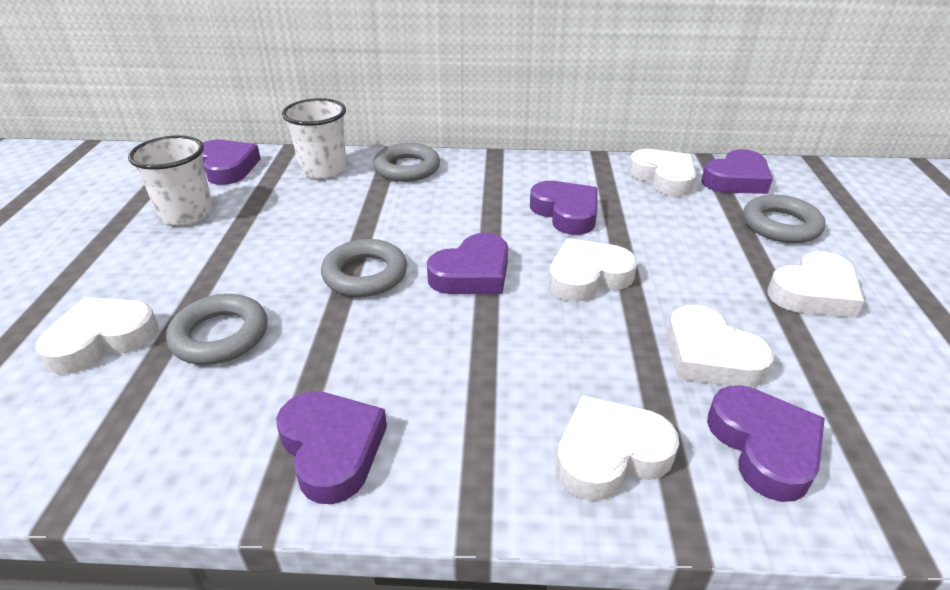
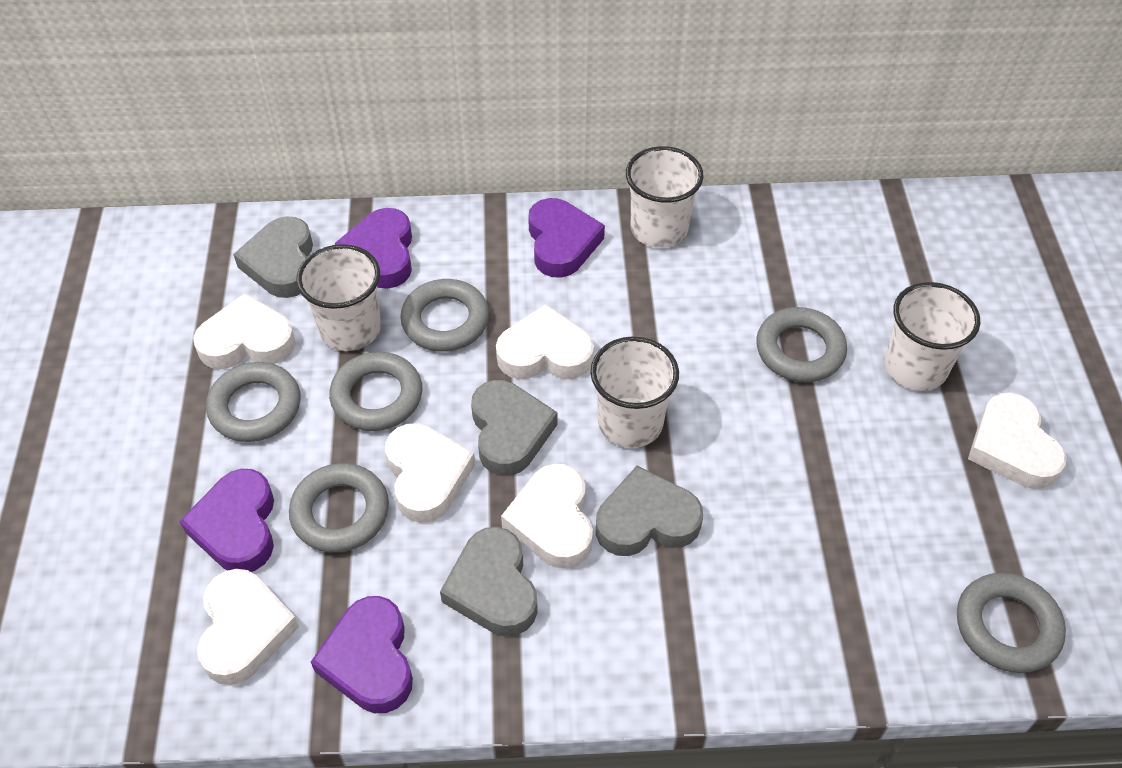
grey heart: none = 0 -> [233,217,313,298] [440,527,538,636] [471,380,558,476] [596,466,703,556] = 4
grey ring: [166,294,267,365] [321,239,407,297] [373,143,440,182] [743,194,825,243] = 4 -> [206,362,300,442] [289,463,389,553] [329,352,422,431] [400,279,489,352] [756,307,847,382] [957,573,1066,673] = 6
purple heart: [202,140,261,185] [276,391,387,504] [427,233,508,294] [530,181,598,235] [701,149,773,194] [707,385,825,502] = 6 -> [179,469,274,572] [311,596,413,713] [335,208,412,289] [528,198,605,278] = 4
white cup: [128,135,213,226] [282,98,347,179] = 2 -> [296,244,381,351] [590,336,679,448] [626,146,704,248] [885,282,980,391] = 4

